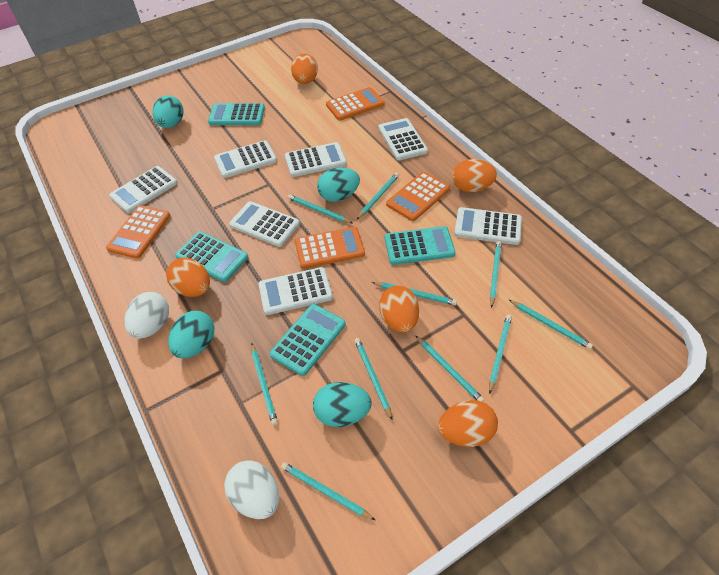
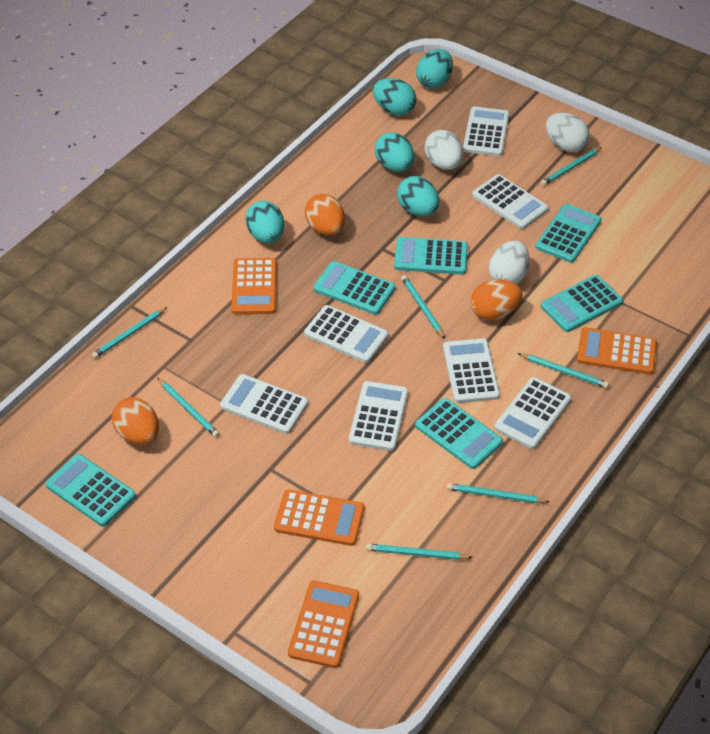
orange egg: [166,258,210,297] [291,54,318,84] [379,286,419,333] [438,400,498,447] [452,159,497,192] = 5 -> [112,397,159,445] [305,194,345,236] [470,279,523,320] = 3
turquoise calculator: [175,231,248,282] [208,103,265,125] [270,304,346,376] [385,226,456,265] = 4 -> [45,454,136,527] [313,261,395,315] [394,237,468,274] [415,398,503,469] [536,204,602,263] [541,275,623,332] = 6
turquoise egg: [153,95,184,128] [168,311,215,358] [313,382,372,427] [317,167,360,202] = 4 -> [245,201,284,243] [373,78,416,116] [375,132,414,172] [397,176,439,216] [416,49,453,88] = 5
turquoise pencil: [251,343,278,425] [281,462,375,520] [288,194,352,223] [354,338,392,420] [357,172,399,219] [372,282,457,305] [416,336,484,402] [489,315,512,394] [490,241,502,308] [509,300,593,350] = 10 -> [92,307,167,359] [158,378,219,437] [366,544,473,560] [401,275,445,339] [447,483,550,503] [517,353,609,388] [541,147,602,186] = 7
white egg: [125,292,169,339] [224,460,279,519] = 2 -> [425,130,463,170] [489,241,530,284] [546,113,590,152] = 3

